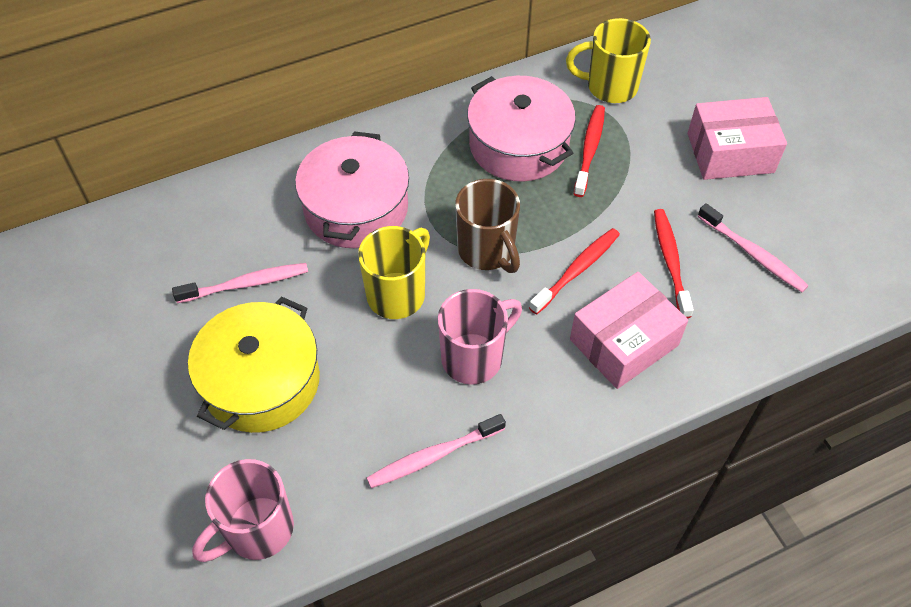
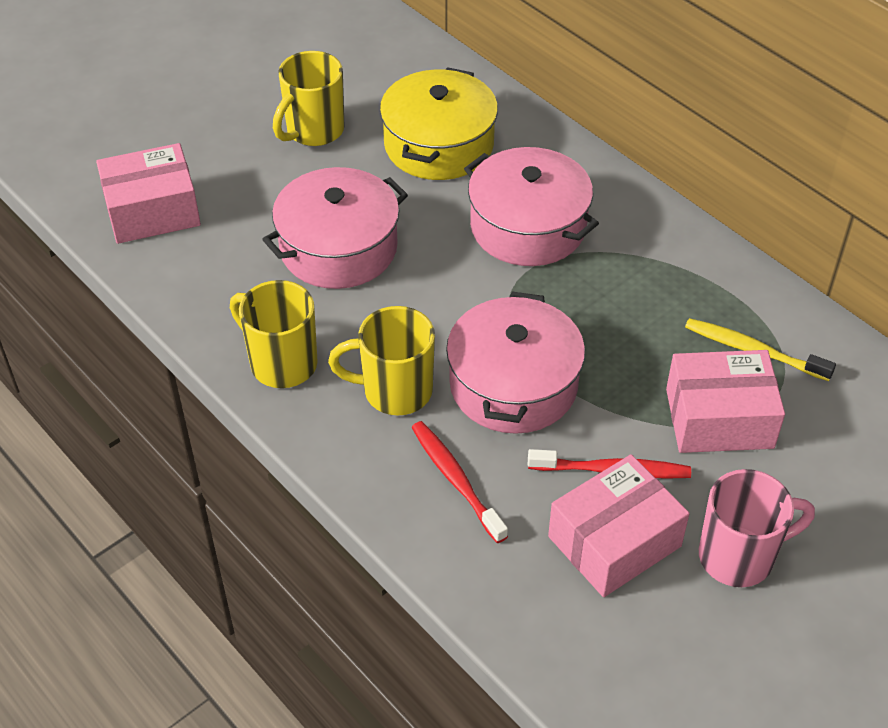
brown mug: [455,179,520,273] = 1 -> none = 0
pink box: [570,272,688,389] [688,97,787,180] = 2 -> [96,143,201,244] [548,454,690,597] [666,350,785,453] = 3
pink mug: [192,459,294,562] [438,289,522,385] = 2 -> [699,469,815,587] = 1
pink pot: [295,131,409,248] [467,76,576,182] = 2 -> [262,167,408,289] [446,291,585,434] [464,147,599,266] = 3
pink toothbrush: [172,263,308,303] [367,414,506,488] [698,203,809,292] = 3 -> none = 0
red toothbrush: [529,228,620,315] [574,105,605,197] [654,209,694,319] = 3 -> [411,421,508,543] [528,449,691,479] = 2
yellow mug: [358,226,430,319] [566,18,651,103] = 2 -> [230,280,318,388] [273,51,344,146] [328,306,435,415] = 3
yellow toothbrush: none = 0 -> [685,318,836,381] = 1

